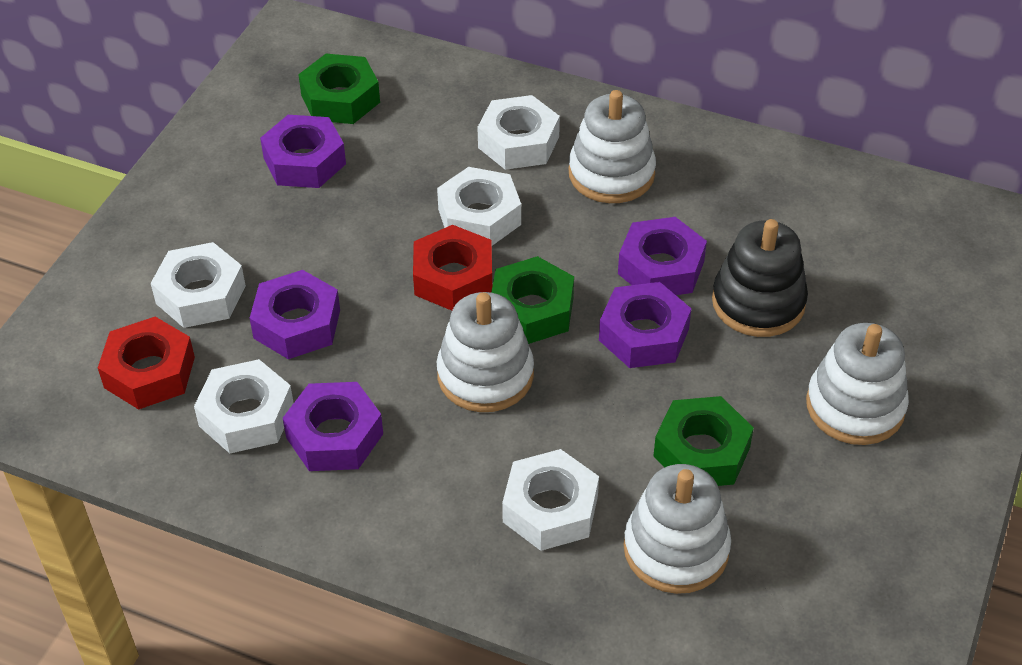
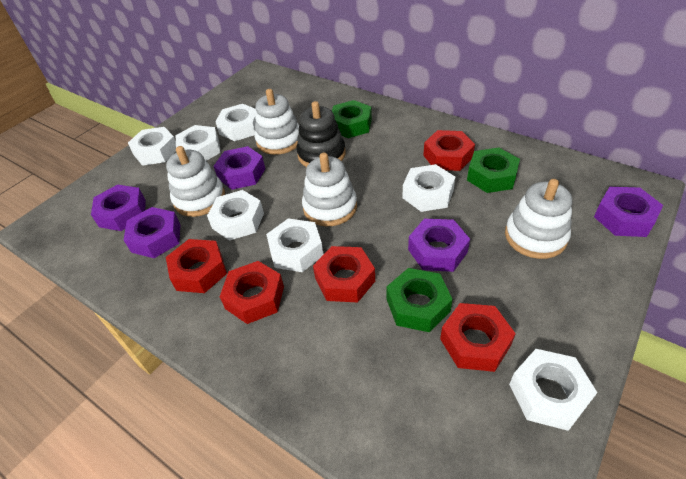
red nut: [98,317,195,410] [413,225,492,311] = 2 -> [166,239,227,293] [220,261,284,324] [313,246,375,302] [423,130,475,171] [440,303,516,372] = 5
white nut: [151,242,246,328] [194,359,294,453] [437,167,521,246] [477,95,560,170] [502,449,599,551] = 5 -> [128,127,176,166] [176,125,221,161] [207,190,264,241] [216,104,256,141] [266,218,324,272] [402,164,455,212] [509,349,597,431] = 7

